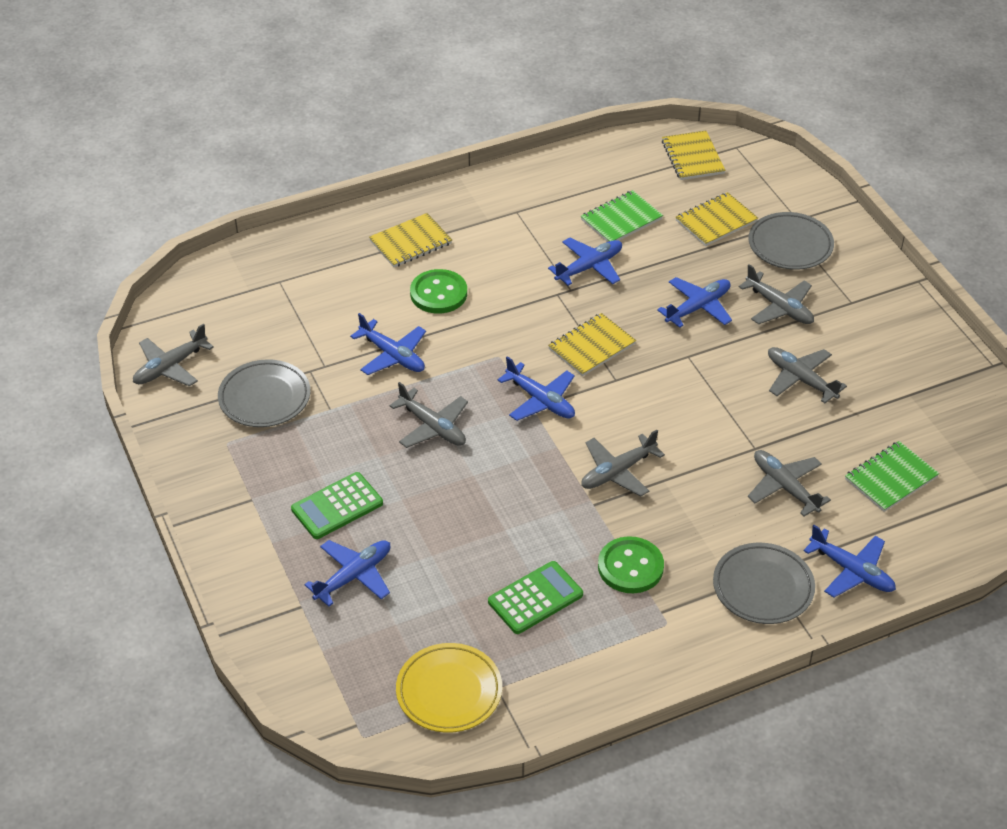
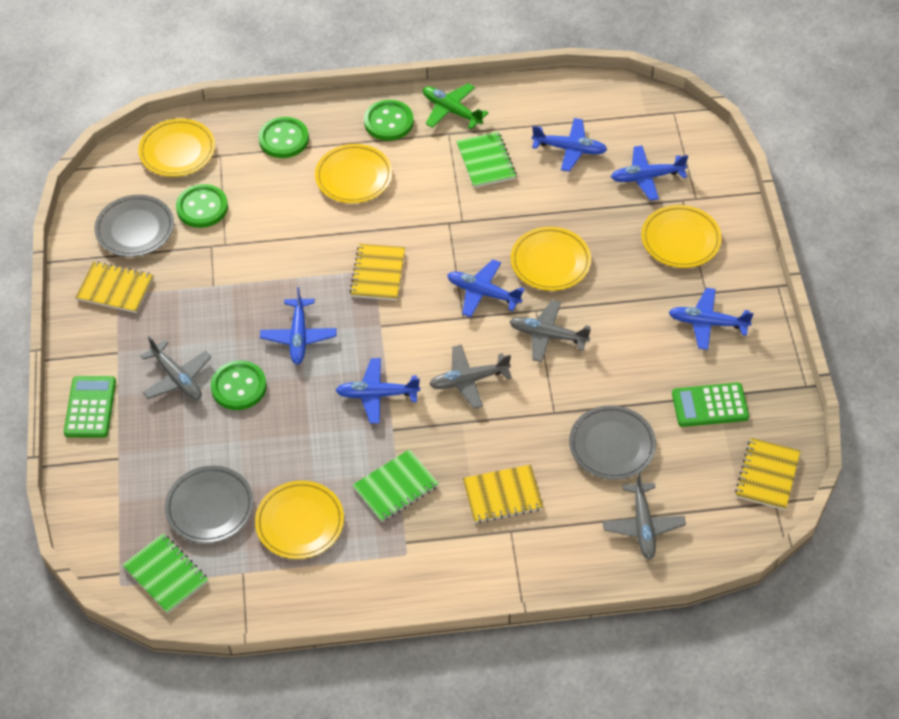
green button: [410,269,467,314] [598,536,664,593] = 2 -> [176,184,228,228] [211,360,267,410] [259,117,309,158] [364,100,414,141] = 4
green notebook: [581,190,663,242] [845,441,939,512] = 2 -> [122,533,208,614] [352,449,439,522] [456,132,516,188] = 3
green plane: none = 0 -> [423,83,488,129] = 1
grey plane: [133,324,214,387] [389,382,468,448] [581,430,665,497] [739,264,814,324] [748,450,831,516] [768,347,847,403] = 6 -> [140,336,211,400] [429,345,512,409] [509,300,591,362] [602,472,686,560] = 4
yellow plate: [396,643,502,733] = 1 -> [138,119,215,177] [255,481,344,559] [315,144,392,203] [511,227,591,291] [641,205,722,268] = 5

